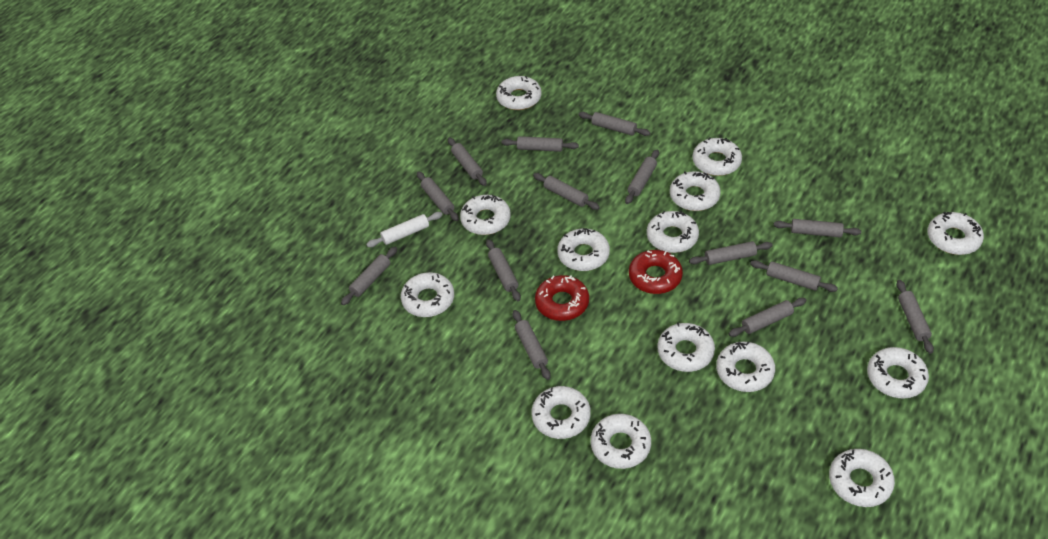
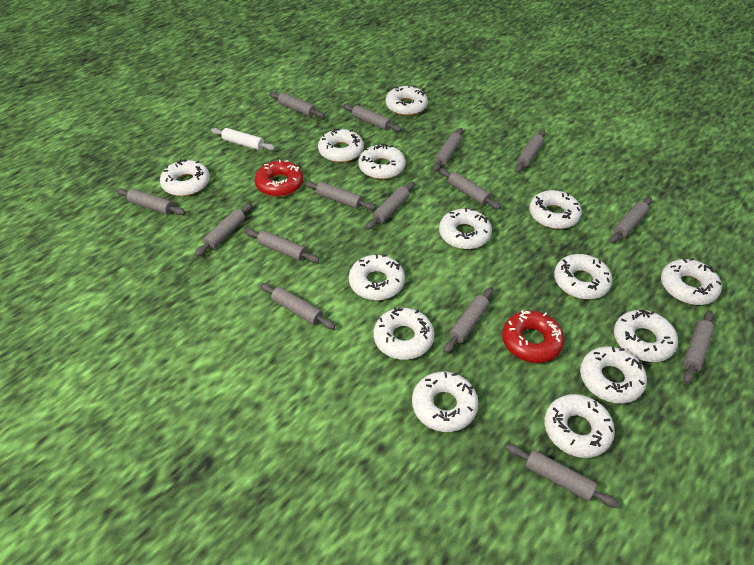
grey rolling pin: [341,247,397,305] [417,171,459,221] [448,137,487,186] [486,239,521,301] [501,136,579,152] [513,310,551,380] [533,173,600,210] [579,112,650,136] [625,150,659,204] [689,241,773,265] [729,298,806,337] [750,260,838,292] [774,219,861,238] [897,280,934,354] = 14 -> [116,188,185,215] [195,203,252,257] [245,229,320,263] [260,283,335,329] [270,92,325,118] [304,181,376,210] [343,104,401,132] [366,182,415,230] [433,128,463,172] [439,168,501,210] [444,287,493,353] [506,444,619,508] [515,130,545,173] [610,197,652,243] [683,311,715,384] = 15

